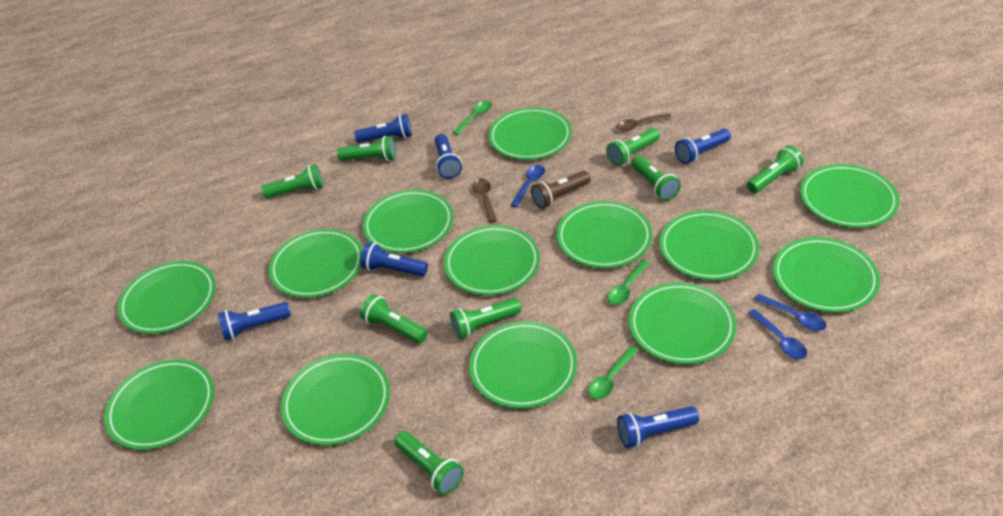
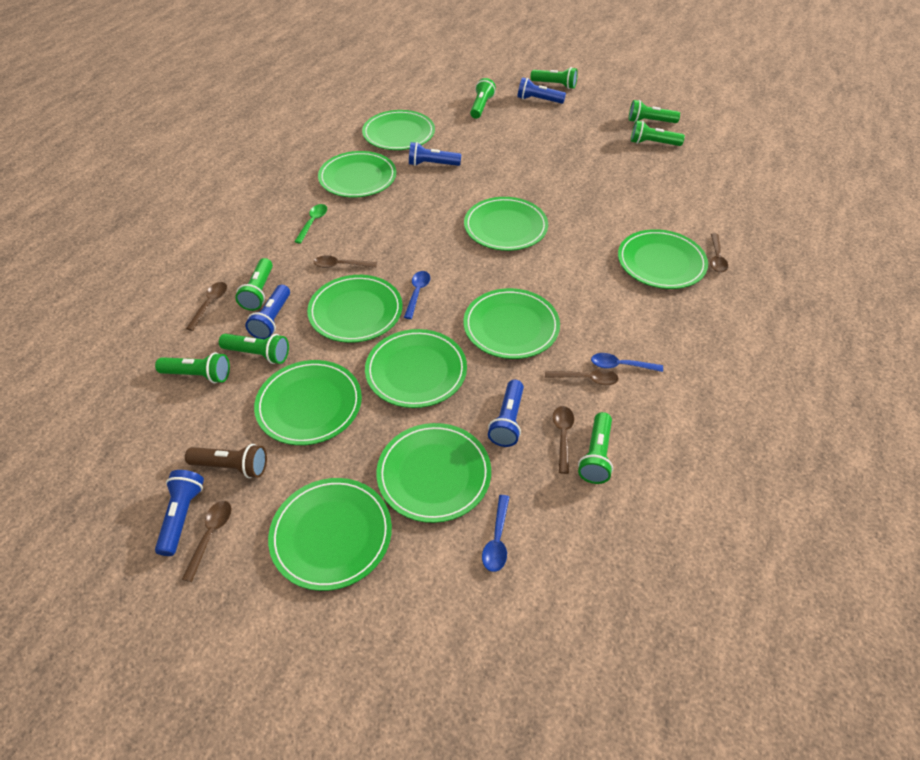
blue flashlight: [218,302,291,340] [354,114,412,143] [360,242,428,277] [435,134,462,179] [617,406,699,448] [675,129,731,164] = 6 -> [155,470,204,556] [245,285,290,339] [409,142,462,166] [488,380,524,447] [517,77,566,104] = 5
brown spoon: [473,178,497,223] [616,113,672,131] = 2 -> [181,501,231,582] [186,282,227,331] [314,255,377,268] [545,369,619,385] [553,406,574,474] [710,233,728,273] = 6
green plate: [104,359,214,450] [117,261,216,334] [269,229,362,298] [281,354,390,445] [363,190,453,253] [444,225,540,295] [469,321,577,408] [488,107,572,160] [557,201,652,268] [629,282,736,364] [659,211,759,280] [773,237,880,313] [800,164,899,228] = 13 -> [254,360,362,445] [268,478,392,591] [307,275,403,343] [318,151,397,197] [362,110,435,150] [365,329,467,408] [376,423,491,523] [464,197,548,251] [464,288,560,359] [618,229,708,289] = 10
green spoon: [452,101,492,135] [588,346,638,399] [607,260,650,305] = 3 -> [294,204,327,244] = 1

